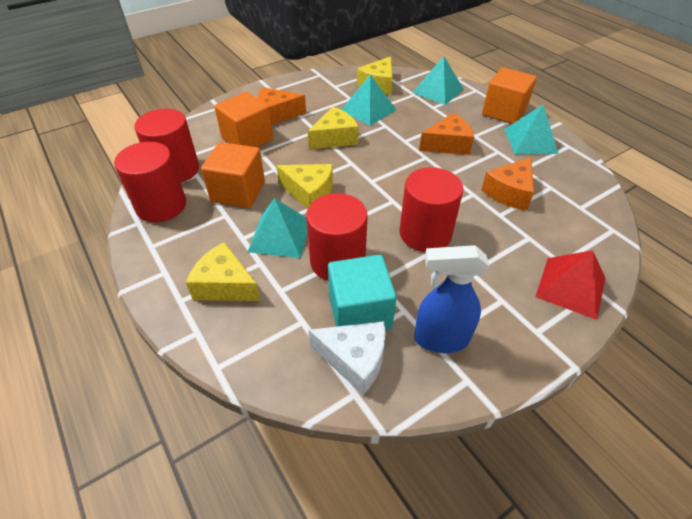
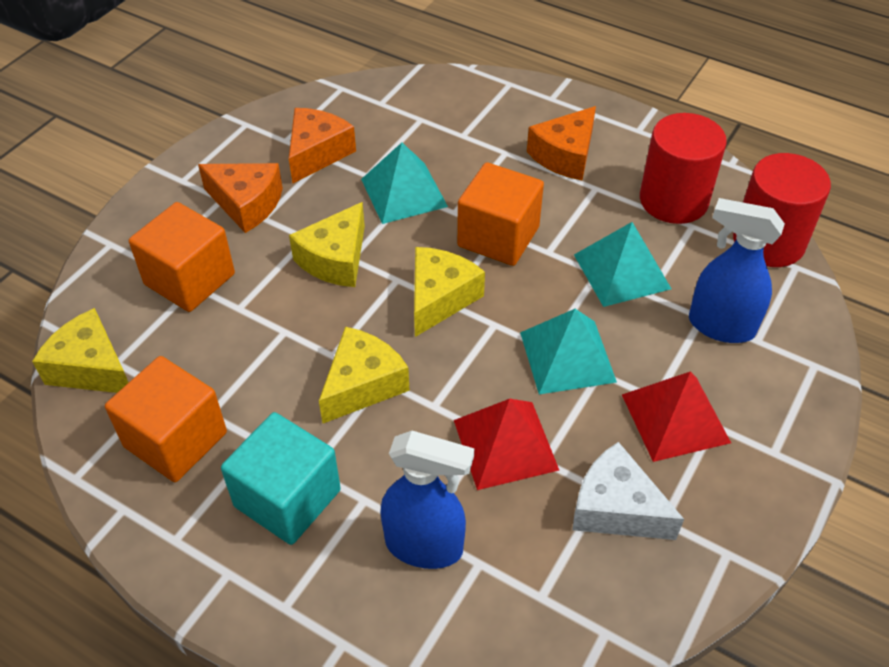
blue spray bottle: [414,245,489,353] = 1 -> [381,431,474,569] [689,198,785,343] = 2
red cylinder: [114,142,186,222] [134,109,199,183] [306,193,368,281] [400,167,463,252] = 4 -> [640,113,727,224] [733,153,831,267] = 2
red pyramid: [536,250,605,320] = 1 -> [454,399,559,490] [622,371,731,462] = 2
turquoise pyramid: [248,198,308,258] [341,74,396,126] [412,56,464,105] [504,104,558,154] = 4 -> [361,142,448,224] [520,309,617,394] [574,222,671,307] = 3

